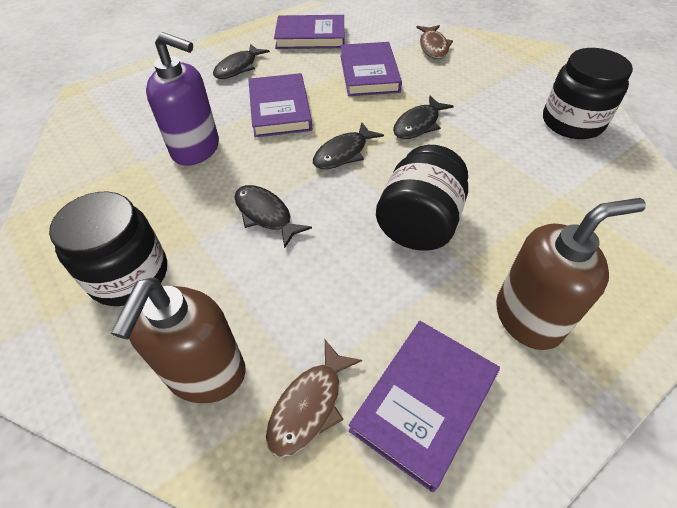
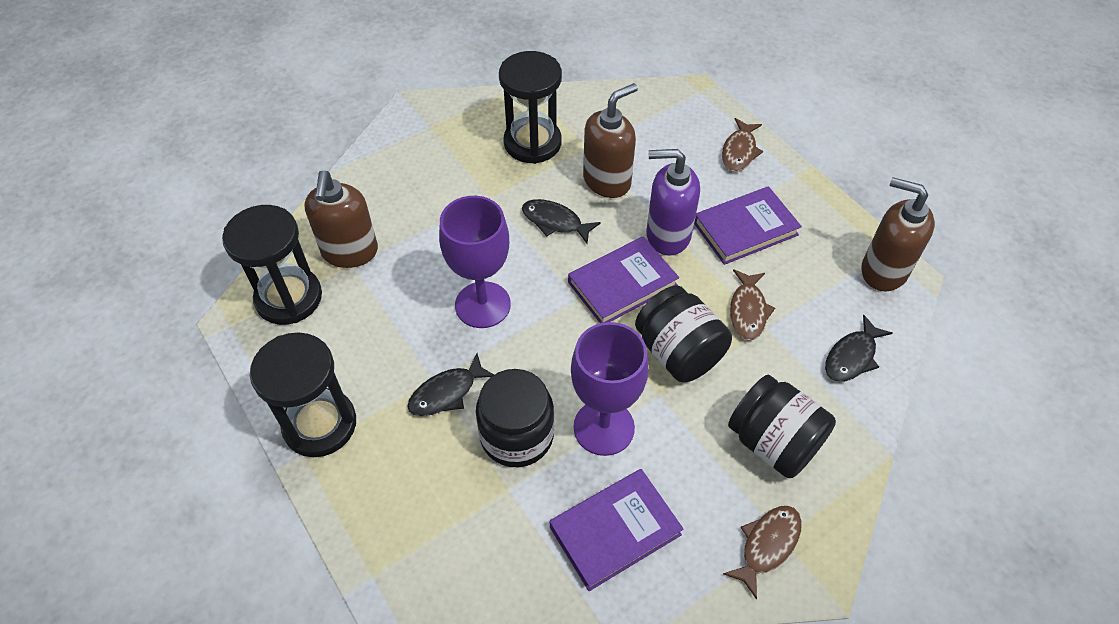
black fish: [213,44,270,79] [234,185,312,249] [313,122,384,169] [393,96,454,139] = 4 -> [407,353,494,416] [522,199,601,243] [825,315,892,382] = 3
black hourglass: none = 0 -> [222,205,322,325] [250,332,356,457] [499,51,562,164] = 3
brown fish: [266,340,362,458] [416,25,453,59] = 2 -> [722,118,763,172] [723,506,802,600] [730,269,775,341] = 3
brown soap dispenser: [111,278,246,403] [496,198,646,350] = 2 -> [305,171,378,268] [583,83,638,198] [861,177,935,291] = 3
purple book: [248,73,312,137] [274,15,344,49] [340,42,402,96] [349,321,500,492] = 4 -> [550,469,684,591] [568,237,679,323] [694,186,802,265] = 3
purple goblet: none = 0 -> [439,196,511,328] [571,322,649,456] = 2

